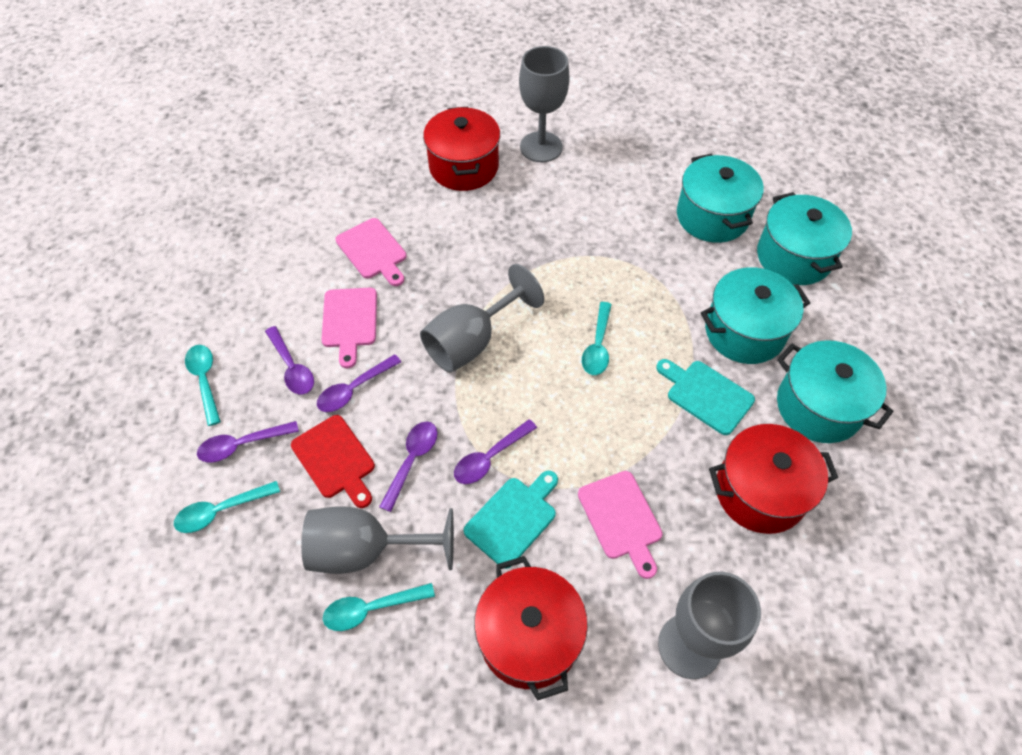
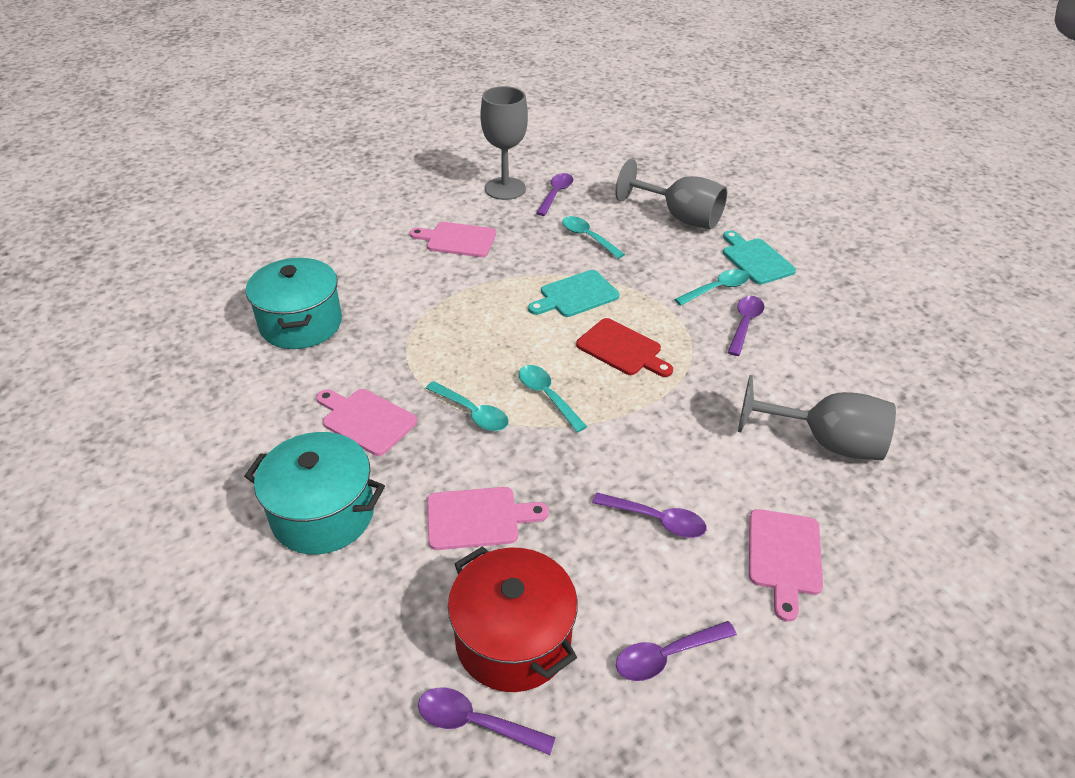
grey goblet: [301,506,454,574] [420,264,544,373] [519,46,570,163] [658,572,761,679] = 4 -> [480,86,528,200] [615,159,727,229] [738,375,896,460] = 3
pink cutting board: [321,288,377,368] [335,218,407,286] [578,471,662,579] = 3 -> [316,389,417,456] [410,222,496,257] [427,487,549,550] [749,509,823,622] = 4
red pot: [423,107,500,191] [474,556,588,701] [709,424,838,534] = 3 -> [448,546,578,692] = 1
turquoise pot: [677,154,764,243] [701,267,810,364] [757,192,852,285] [777,340,893,443] = 4 -> [244,432,385,555] [246,258,342,349] = 2

